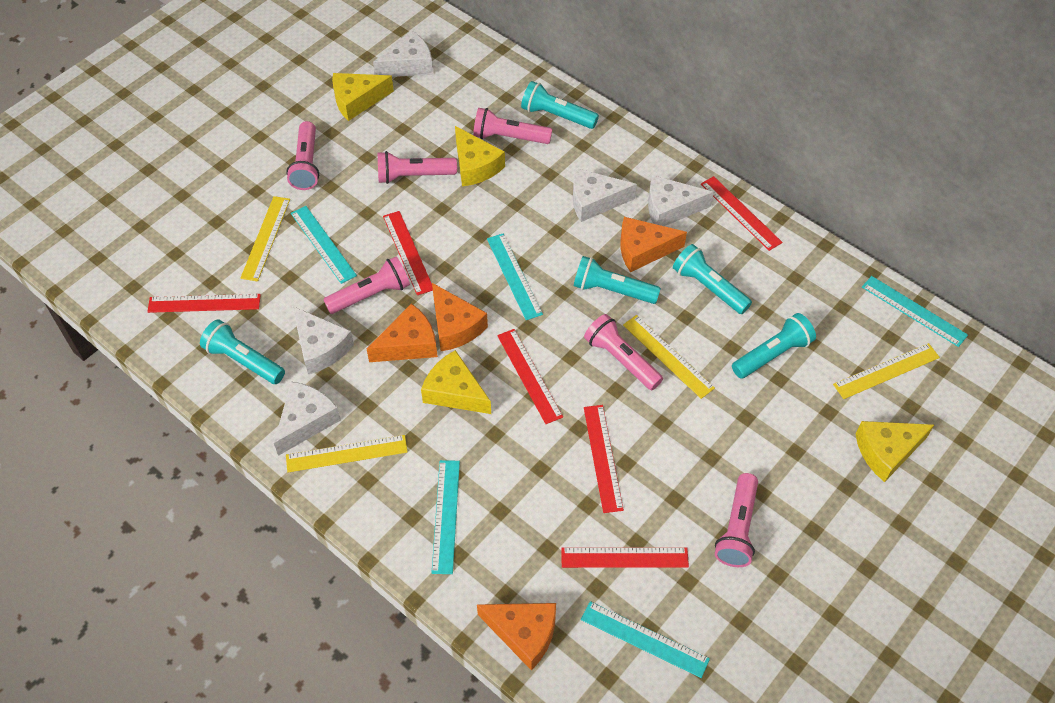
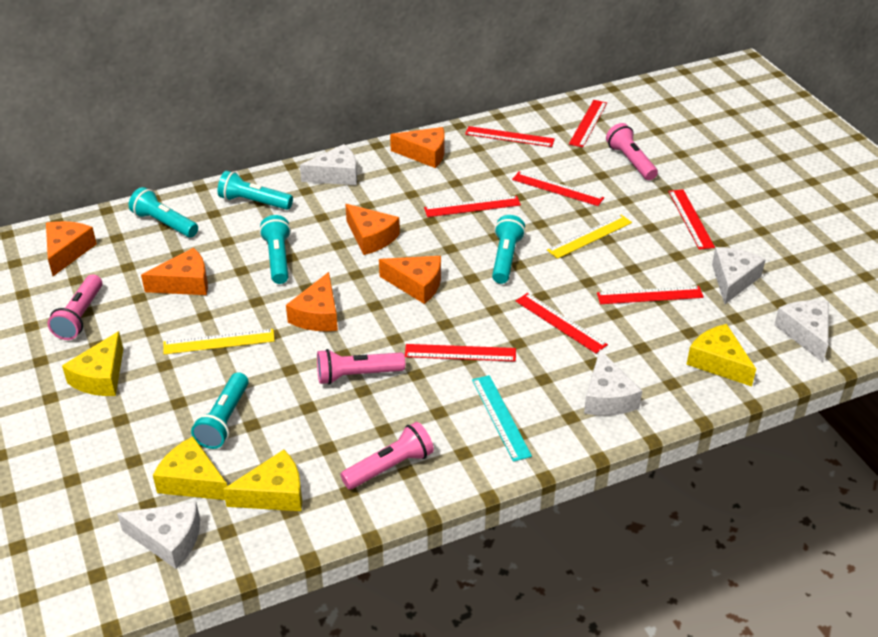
orange cheese: [367,304,438,362] [432,283,488,351] [477,603,556,671] [620,217,687,272] = 4 -> [46,221,97,276] [141,248,208,295] [286,272,338,331] [345,204,400,255] [379,256,441,304] [390,127,445,168] = 6
pink flashlight: [286,121,319,190] [323,257,410,314] [378,151,457,184] [473,108,552,144] [584,314,663,390] [715,473,758,567] = 6 -> [47,274,102,340] [317,349,405,385] [340,422,434,489] [606,123,658,180] = 4
red ruler: [147,294,261,313] [383,211,433,295] [497,329,563,424] [561,547,689,568] [584,405,624,513] [701,176,782,251] = 6 -> [405,344,516,362] [424,196,521,217] [465,126,555,147] [512,171,604,206] [516,293,608,353] [569,100,607,147] [597,286,704,304] [668,189,715,250] = 8
turquoise ruler: [291,206,357,284] [432,460,460,574] [487,234,543,320] [581,601,710,678] [862,276,968,347] = 5 -> [472,375,532,462] = 1
yellow ruler: [241,196,290,281] [286,435,408,472] [623,315,715,399] [833,343,940,399] = 4 -> [163,329,275,355] [547,214,632,259] = 2

